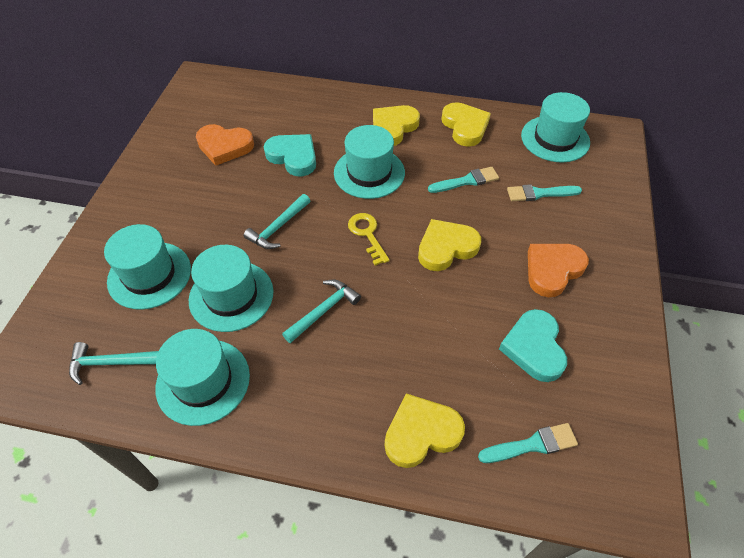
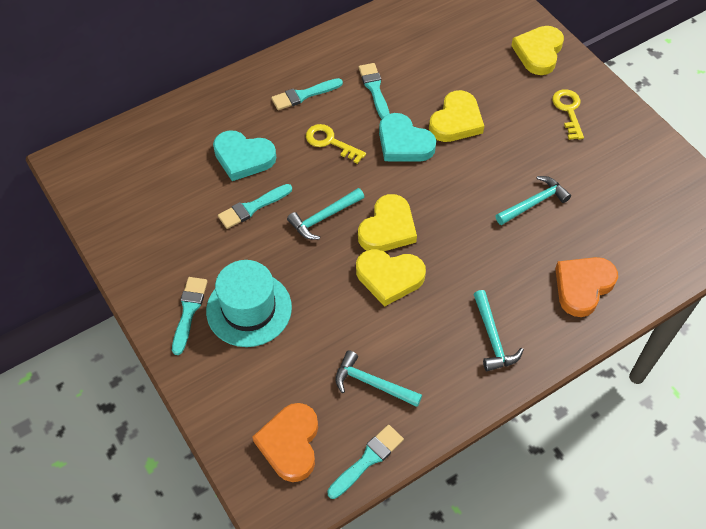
turquoise brush: [428,167,499,193] [478,423,578,463] [507,184,582,201] = 3 -> [172,277,208,355] [218,184,292,229] [271,78,343,110] [327,425,404,499] [358,63,389,119] = 5
turquoise hammer: [69,342,159,385] [243,194,310,249] [282,279,361,343] = 3 -> [287,188,364,240] [335,350,422,407] [473,290,524,371] [496,176,571,225] = 4
turquoise hat: [104,224,191,310] [155,329,250,426] [189,245,274,332] [334,125,405,199] [521,92,590,162] = 5 -> [206,260,292,347] = 1
yellow key: [348,213,390,266] = 1 -> [306,124,366,164] [552,89,584,140] = 2

